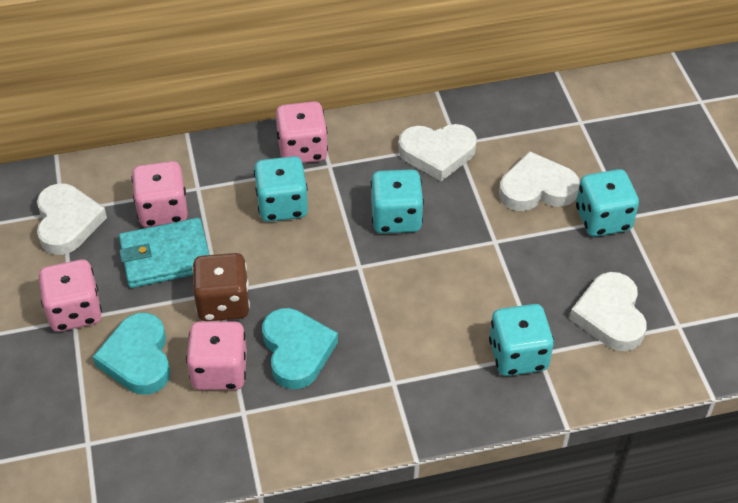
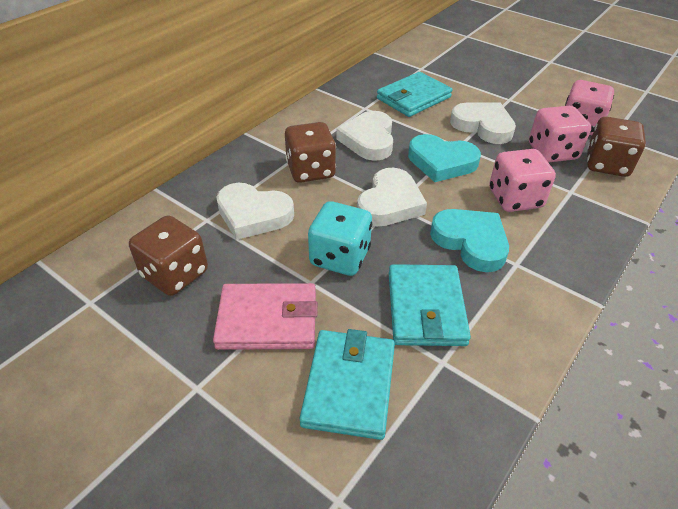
brown dice: [192,253,250,321] = 1 -> [129,215,208,296] [285,122,336,183] [587,117,646,177] = 3
pink dice: [39,259,102,332] [132,161,188,227] [186,321,247,390] [276,101,328,163] = 4 -> [489,149,556,212] [529,106,591,162] [565,80,614,135] = 3
pink wallet: none = 0 -> [213,283,318,350] = 1
turquoise dice: [254,156,308,222] [370,169,424,233] [489,304,554,376] [576,169,639,237] = 4 -> [308,201,372,276] = 1
turquoise wallet: [119,218,209,288] = 1 -> [300,329,395,440] [377,72,452,117] [389,264,471,346] = 3

